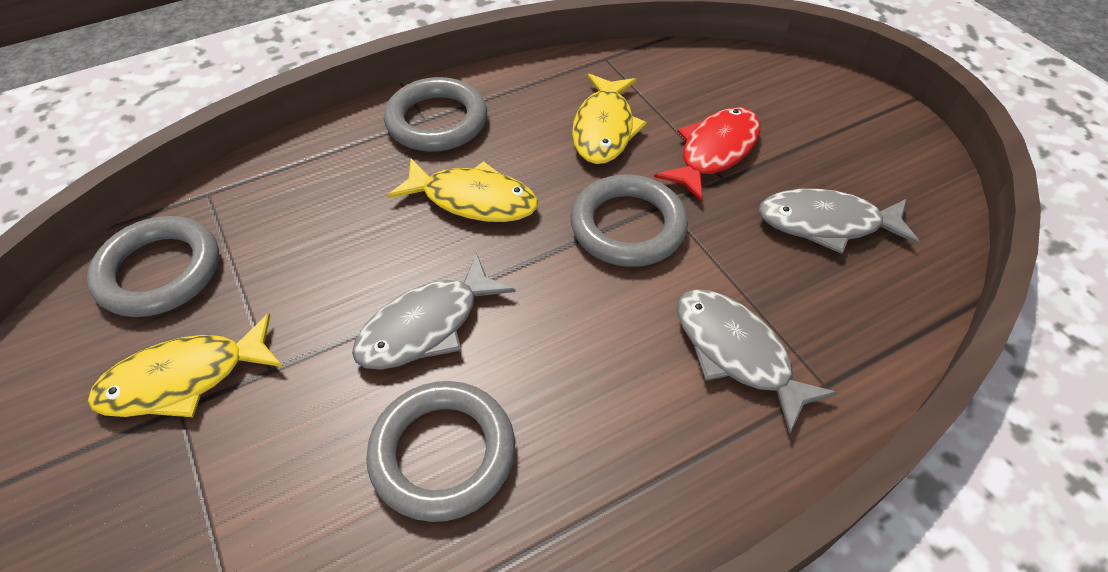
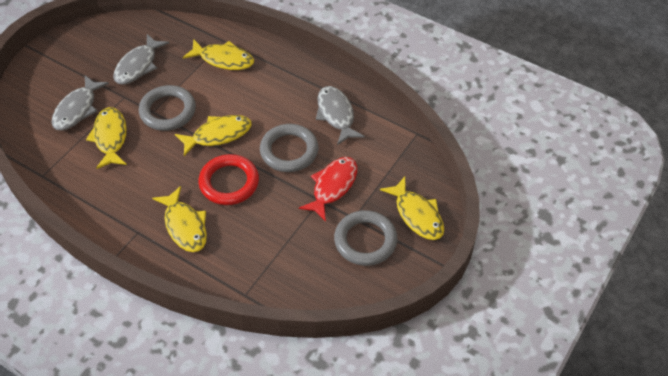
grey ring: [87,216,219,317] [366,381,515,522] [384,77,487,152] [570,174,688,267] = 4 -> [139,85,196,131] [260,124,318,172] [334,210,397,266] = 3
red ring: none = 0 -> [198,154,259,205] = 1
yellow fish: [88,313,283,417] [387,159,538,222] [572,74,647,164] = 3 -> [86,107,127,169] [152,186,207,252] [175,115,252,156] [183,39,254,70] [380,177,444,240] = 5

